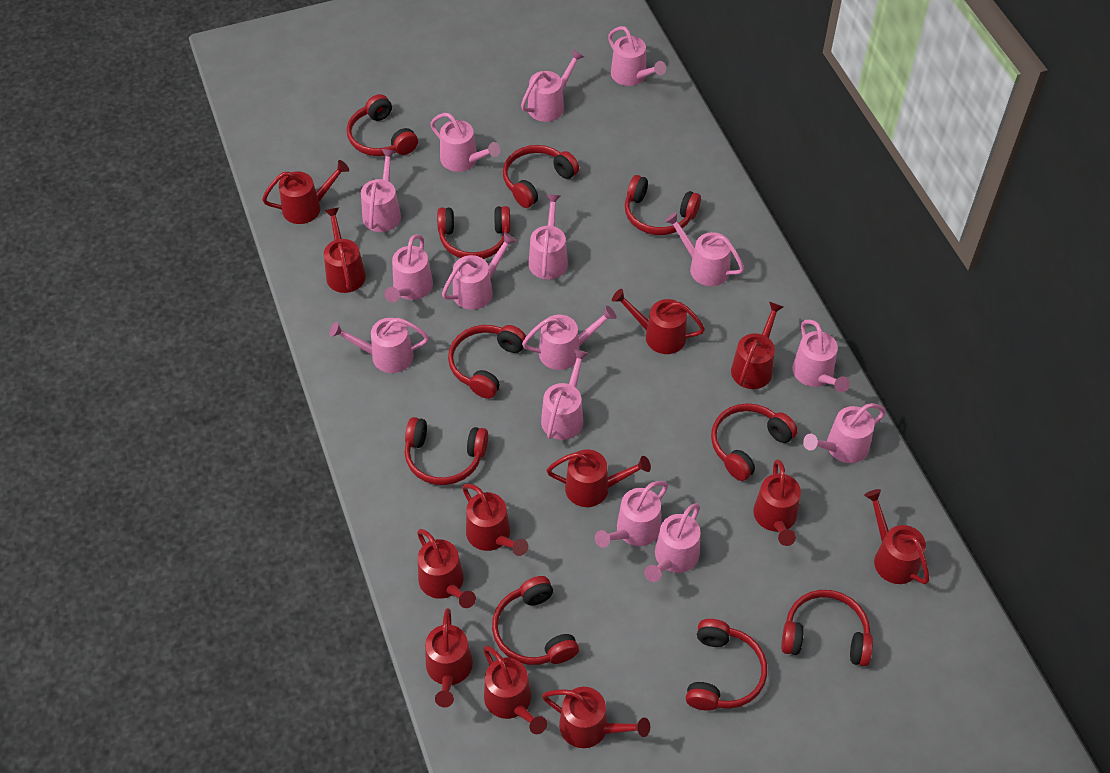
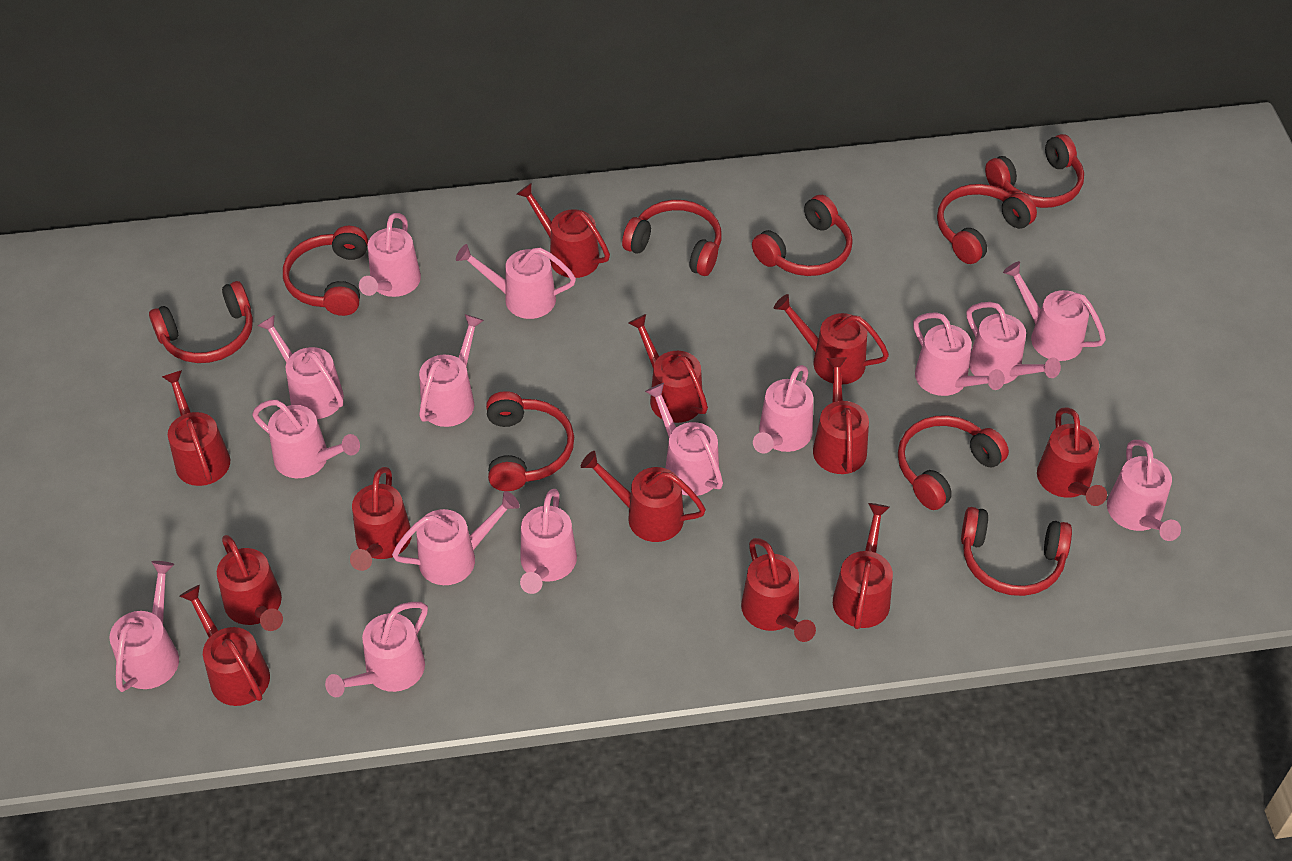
red headphones: [347,94,418,156] [405,417,488,485] [437,206,510,259] [448,325,526,399] [492,576,579,665] [503,145,579,208] [625,175,701,235] [686,619,767,711] [711,403,798,481] [781,590,873,666] = 10 -> [149,281,253,363] [283,226,368,316] [486,391,574,491] [622,200,722,276] [752,195,853,276] [898,415,1009,510] [937,184,1037,264] [961,507,1072,596] [985,134,1084,208] = 9

